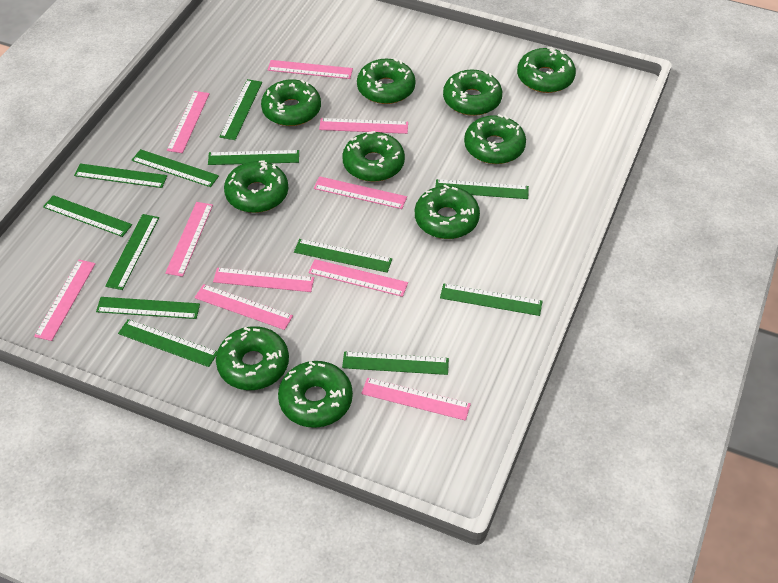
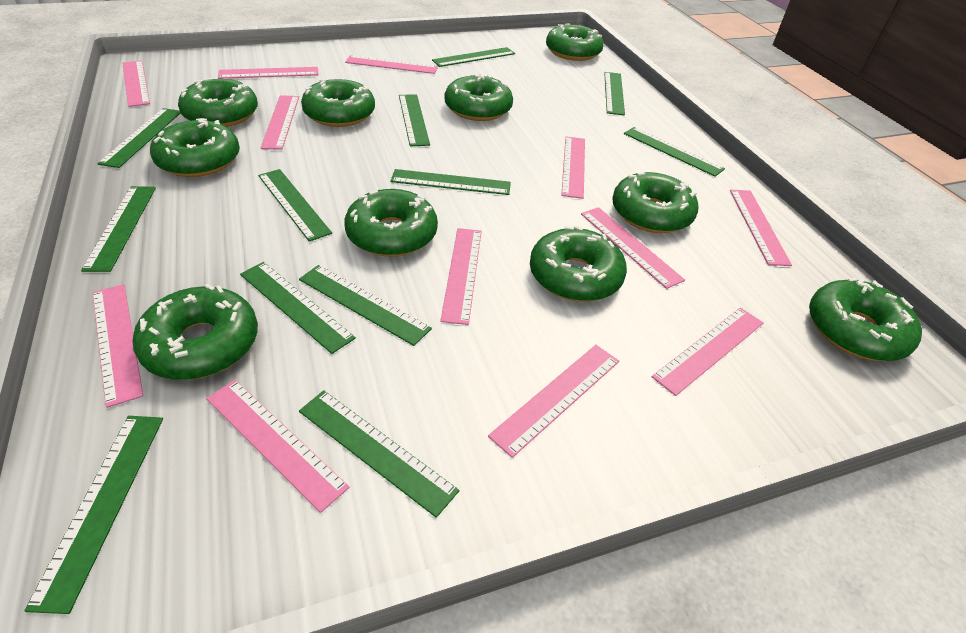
pink ruler: [34,260,95,341] [165,202,213,277] [167,91,210,153] [194,284,293,330] [213,268,314,292] [268,60,353,79] [308,259,408,297] [314,176,407,209] [319,118,408,134] [361,378,471,421] = 10 -> [92,284,143,408] [122,60,150,107] [206,380,350,513] [218,67,319,79] [261,95,299,150] [345,55,438,74] [440,228,482,325] [488,345,619,458] [561,136,585,199] [581,207,685,289] [652,308,763,396] [730,190,792,266] = 12

